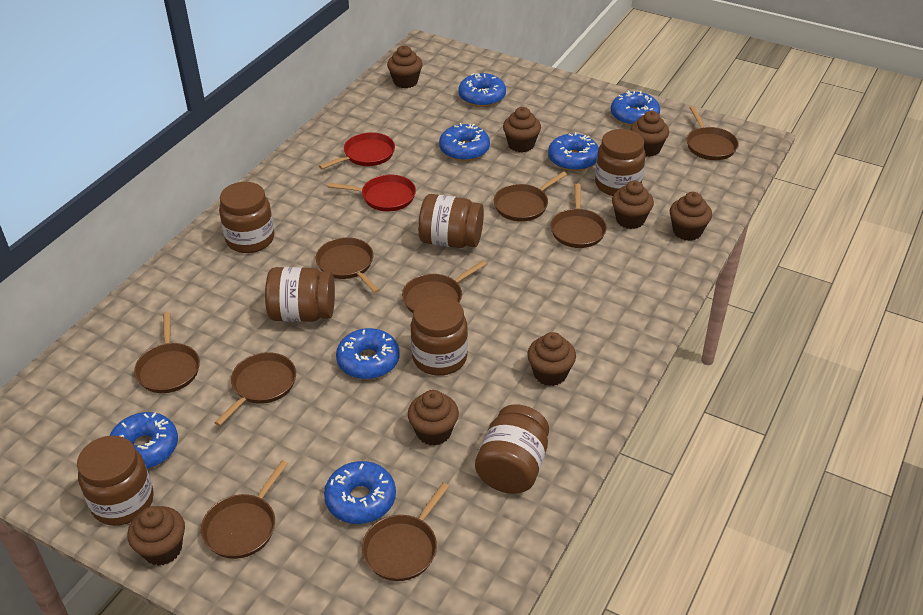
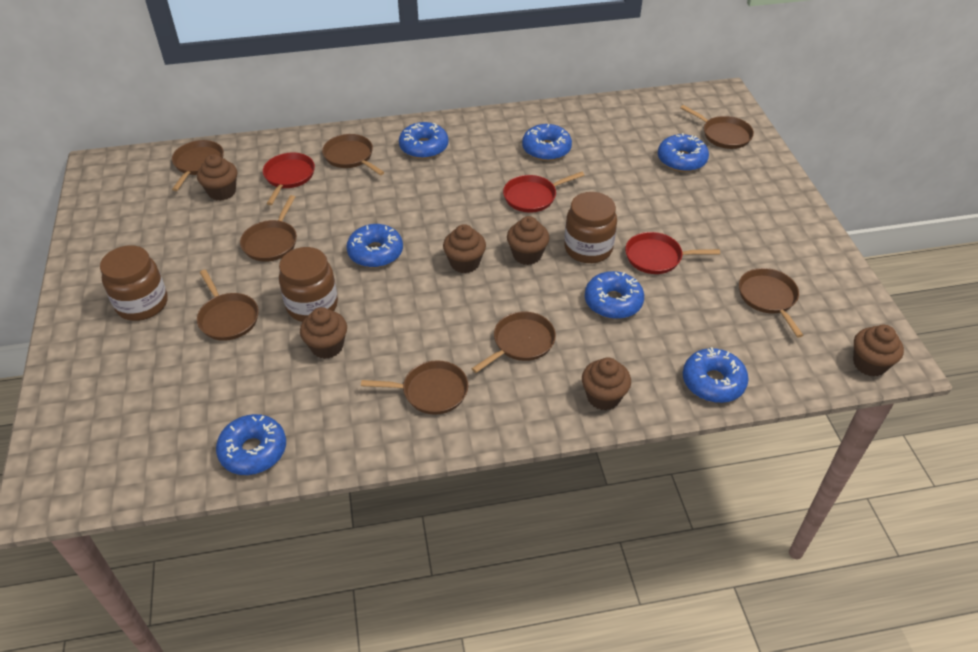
brown cupcake: [127,506,185,566] [387,45,423,88] [408,390,459,446] [503,107,541,152] [527,332,576,386] [612,181,654,229] [631,111,669,157] [670,192,712,241] = 8 -> [197,154,237,201] [300,307,347,359] [443,224,486,273] [507,216,549,265] [582,357,631,410] [853,325,904,376] = 6
brown jar: [77,436,154,526] [219,182,274,253] [265,267,335,322] [411,296,468,376] [418,194,484,248] [475,404,549,494] [595,129,646,196] = 7 -> [100,245,168,321] [279,247,338,322] [564,192,617,263] = 3
brown pan: [134,312,200,393] [201,460,288,559] [214,352,296,426] [316,237,380,293] [362,482,449,581] [402,261,487,313] [494,171,567,222] [550,184,607,248] [687,106,739,160] = 9 -> [172,140,224,191] [197,270,259,341] [240,195,297,262] [322,134,385,175] [361,360,468,415] [472,312,556,373] [680,105,754,149] [739,268,803,337] = 8
red pan: [319,132,395,169] [327,175,416,211] = 2 -> [263,152,315,205] [503,172,584,212] [625,232,720,274] = 3

